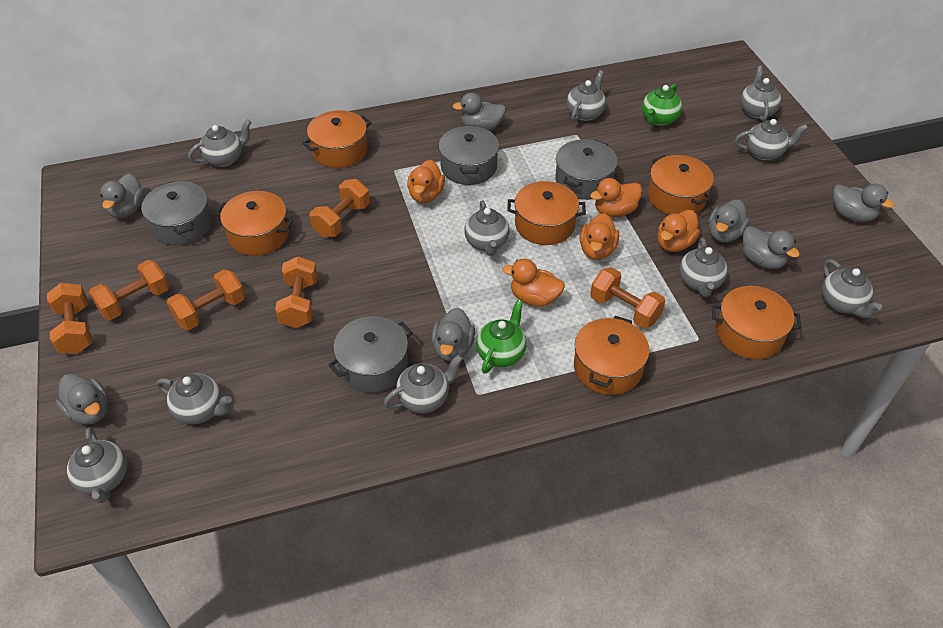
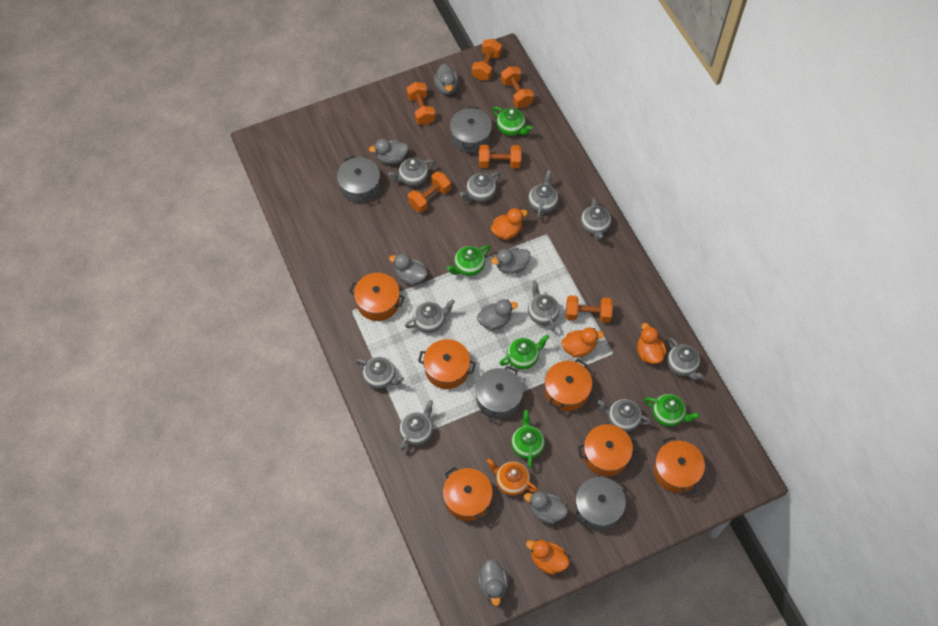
green teapot: [476,299,527,374] [642,84,682,126] = 2 -> [447,245,490,276] [492,107,533,136] [499,335,549,369] [511,410,545,468] [644,394,700,427] = 5
orange duck: [407,160,445,203] [502,259,565,307] [580,213,619,260] [590,178,642,217] [658,210,700,252] = 5 -> [491,208,528,240] [526,539,569,575] [561,328,604,357] [637,323,667,364] = 4
orange teapot: none = 0 -> [486,459,538,496] = 1

